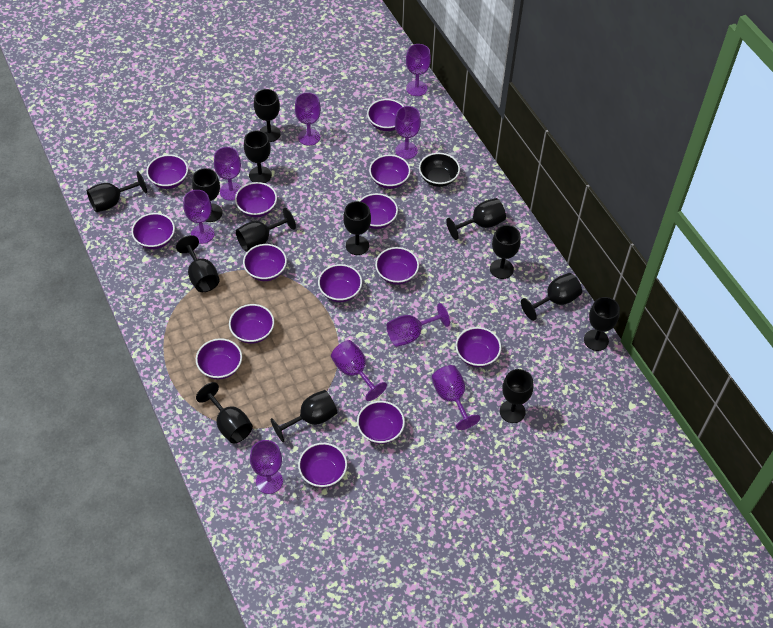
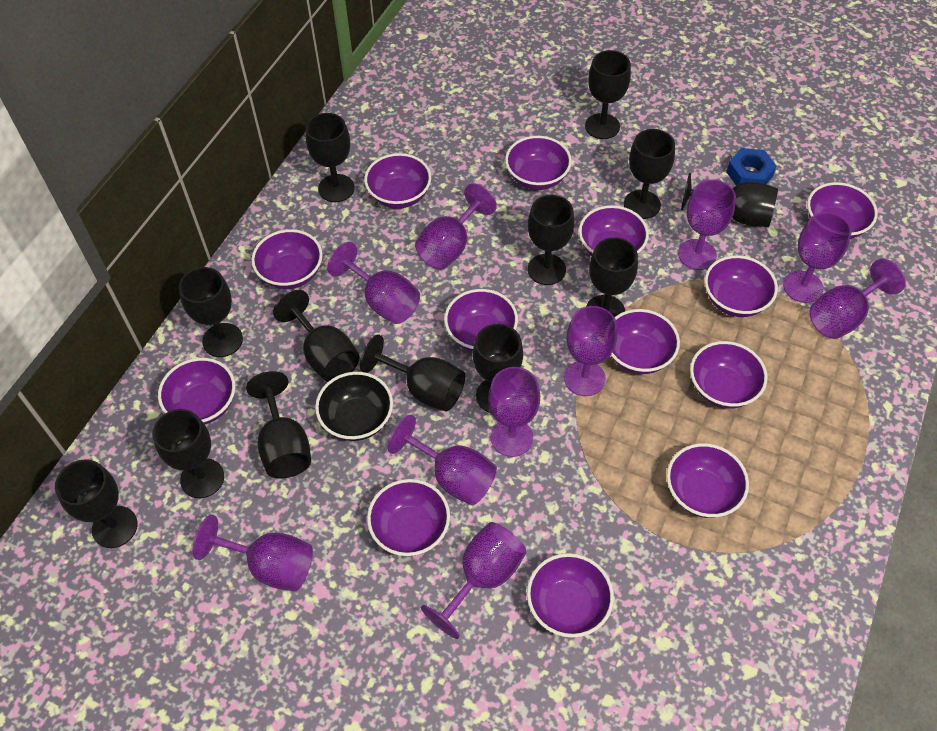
black goblet: [87,171,147,212] [176,235,219,292] [192,168,222,222] [196,382,253,443] [236,208,296,252] [244,131,272,183] [254,89,281,142] [271,390,337,442] [343,201,371,255] [446,198,506,240] [490,225,521,279] [500,369,533,423] [521,273,582,321] [584,297,620,351] = 14 -> [55,459,138,548] [152,409,224,498] [179,267,243,357] [246,371,311,478] [273,290,359,382] [306,113,355,202] [360,335,465,412] [473,324,523,413] [528,195,575,285] [585,50,631,139] [586,237,638,317] [624,129,675,219] [681,173,778,227] = 13
blue nut: none = 0 -> [726,148,776,185] = 1
purple bowl: [131,213,175,249] [146,154,188,189] [196,338,242,379] [229,304,274,344] [235,182,277,218] [243,244,287,281] [298,443,347,488] [318,264,362,302] [357,401,405,444] [359,193,398,229] [367,99,404,131] [369,155,410,189] [375,247,419,285] [455,327,501,367] = 14 -> [158,358,235,424] [251,229,322,289] [364,153,431,209] [367,479,450,556] [444,289,518,352] [505,136,572,190] [527,553,614,638] [579,205,649,256] [611,309,680,374] [667,443,749,518] [690,341,767,409] [705,255,778,317] [807,182,878,239] = 13
purple goblet: [183,190,214,244] [214,147,241,201] [250,440,283,494] [295,92,321,146] [331,340,387,401] [387,303,450,347] [395,106,421,159] [406,44,431,96] [432,365,480,430] = 9 -> [192,515,313,592] [327,242,420,324] [387,415,497,505] [415,184,497,270] [421,522,527,639] [488,367,540,457] [564,306,617,396] [678,179,736,270] [783,212,852,303] [809,259,906,339] = 10

